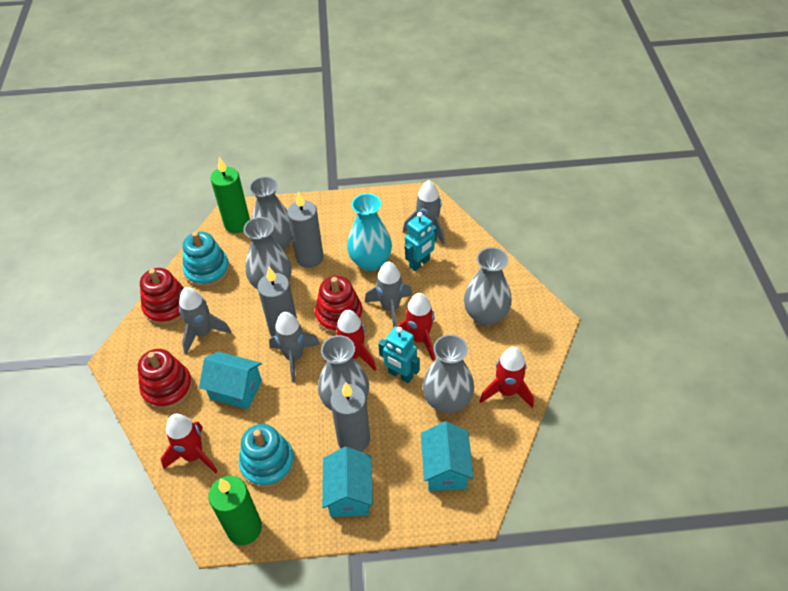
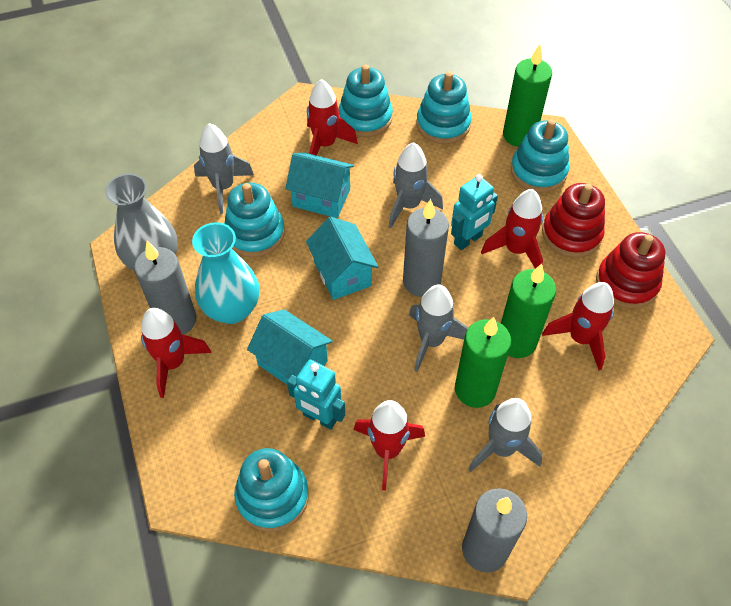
green candle: [208,476,262,545] [210,157,250,233] = 2 -> [455,317,511,408] [501,264,556,358] [503,44,552,147] = 3
grey vase: [244,217,292,290] [249,176,292,250] [318,335,369,410] [423,334,474,413] [464,247,512,326] = 5 -> [105,173,178,271] = 1
red rocket: [161,414,218,473] [325,310,376,371] [397,293,435,361] [480,347,534,408] = 4 -> [141,308,211,398] [307,79,358,156] [353,400,425,490] [481,189,543,269] [542,282,614,370] = 5
red stacking toy: [138,349,193,410] [140,268,184,326] [315,276,363,334] = 3 -> [542,183,605,258] [596,232,666,309] = 2
turquoise stacking toy: [183,232,230,288] [239,424,295,489] = 2 -> [224,182,285,257] [234,448,309,532] [339,65,393,137] [416,71,471,144] [511,119,569,193] = 5

